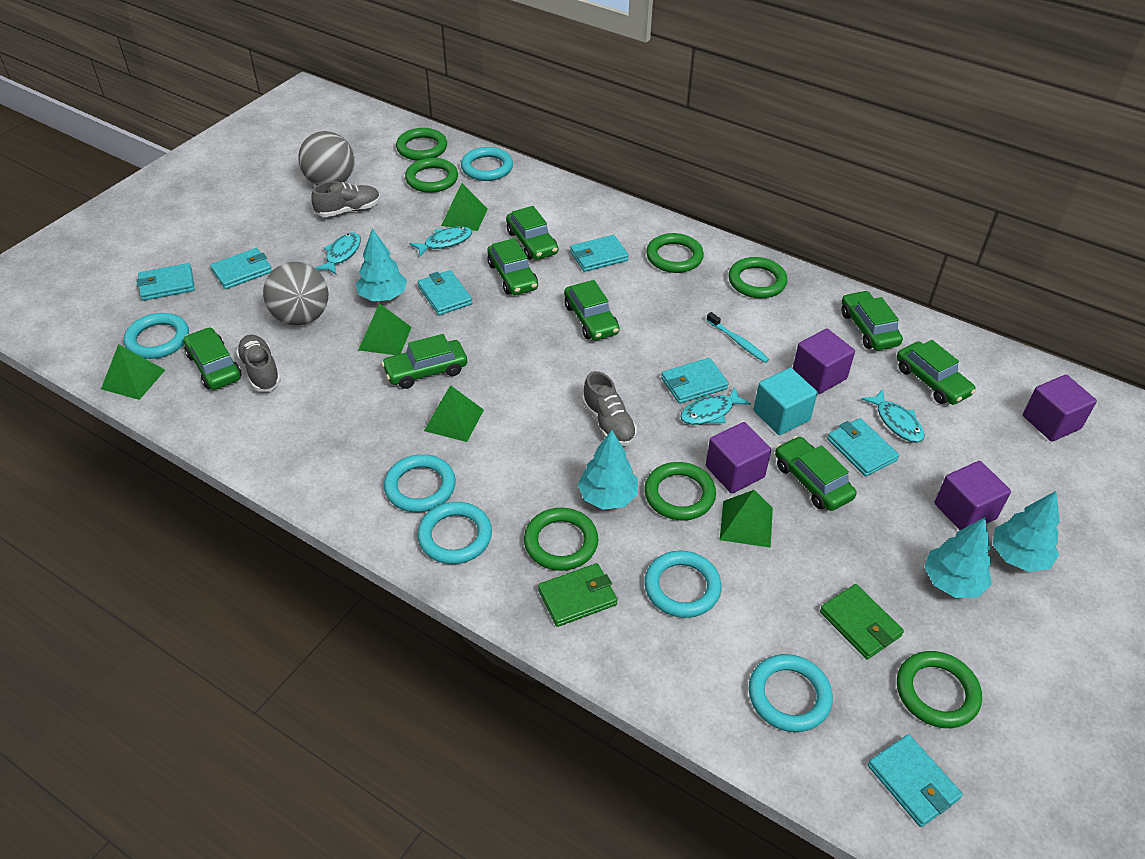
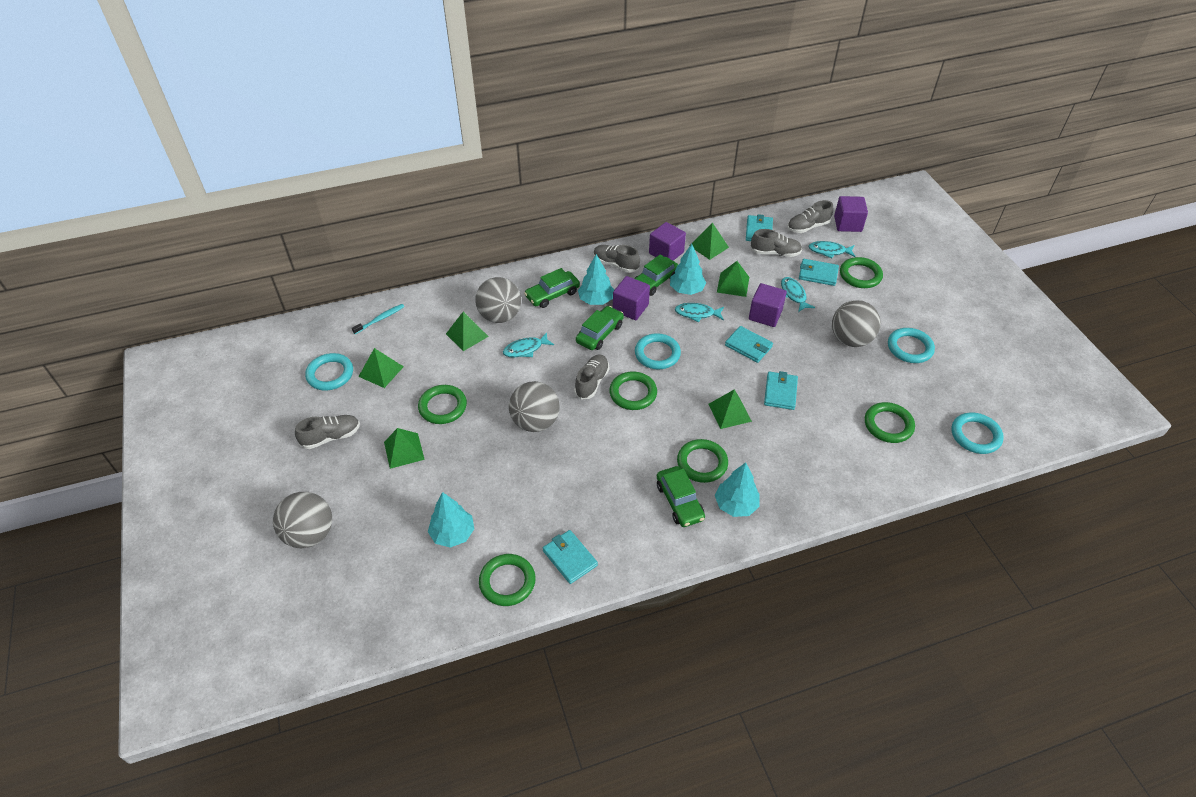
green car: [184,327,242,390] [381,334,467,389] [487,238,538,295] [506,206,558,260] [564,280,620,340] [775,436,857,511] [841,290,903,350] [897,340,976,405] = 8 -> [524,268,580,308] [576,306,624,350] [634,254,679,296] [657,466,705,527] = 4
green pyramid: [101,344,165,400] [358,303,412,355] [424,385,484,442] [441,183,488,231] [720,490,773,548] = 5 -> [358,348,404,388] [384,428,425,469] [446,312,489,351] [692,223,729,260] [709,390,752,429] [717,261,749,297] = 6
green ring: [396,128,447,161] [405,158,458,193] [524,508,598,571] [644,462,716,520] [646,233,704,273] [729,257,787,298] [897,651,982,728] = 7 -> [418,385,467,424] [479,554,536,606] [609,372,657,410] [677,439,728,483] [840,257,883,288] [865,402,915,443] = 6
green wallet: [538,563,618,627] [820,584,904,660] = 2 -> none = 0
grey ball: [263,262,328,325] [298,131,355,185] = 2 -> [273,492,332,548] [475,277,521,323] [509,381,560,432] [832,300,881,347] = 4
grey shoe: [236,334,281,392] [311,181,380,217] [582,371,637,446] = 3 -> [295,415,360,449] [574,354,609,400] [593,245,640,273] [750,229,802,257] [787,200,833,233] = 5
turquoise cube: [753,368,818,435] = 1 -> none = 0
turquoise ring: [124,313,189,359] [384,454,456,512] [417,502,492,564] [461,147,513,181] [644,551,722,618] [749,654,833,732] = 6 -> [305,353,353,391] [635,333,681,369] [888,328,935,363] [952,412,1004,454] = 4
turquoise wallet: [136,263,195,301] [210,248,272,289] [418,270,472,315] [570,235,629,272] [661,358,729,404] [827,418,899,476] [868,734,963,827] = 7 -> [543,530,598,584] [725,326,773,363] [746,214,773,241] [764,371,798,410] [799,259,839,286] = 5

